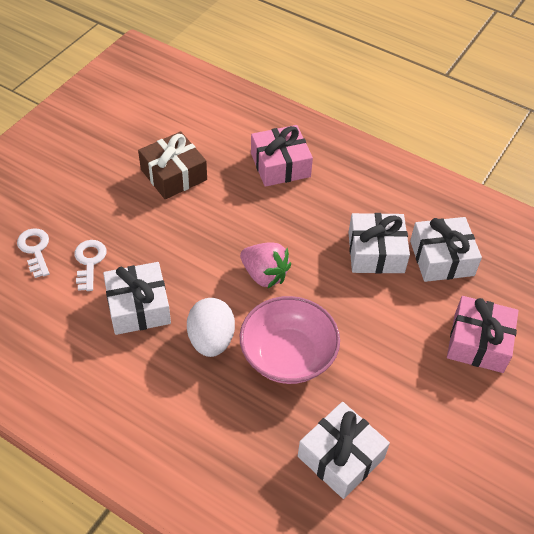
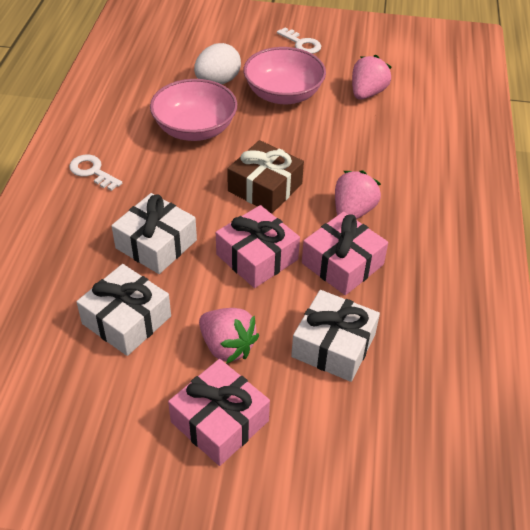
pink bowl: [240,296,340,384] = 1 -> [150,79,237,141] [243,47,326,104] = 2
pink gift: [251,125,313,187] [447,296,518,373] = 2 -> [168,359,270,466] [216,205,300,288] [302,212,388,295] = 3
pink strawberry: [240,242,291,289] = 1 -> [199,308,259,364] [335,171,381,219] [352,55,392,100] = 3
white gift: [103,262,171,335] [298,402,390,499] [348,213,410,274] [410,217,482,282] = 4 -> [76,264,171,356] [111,193,197,274] [291,290,380,382] = 3

